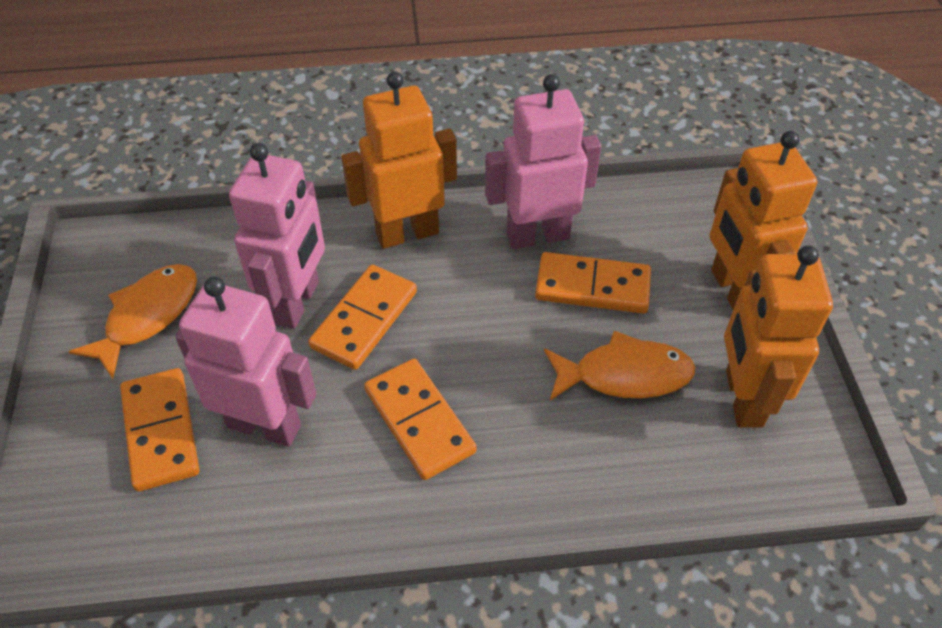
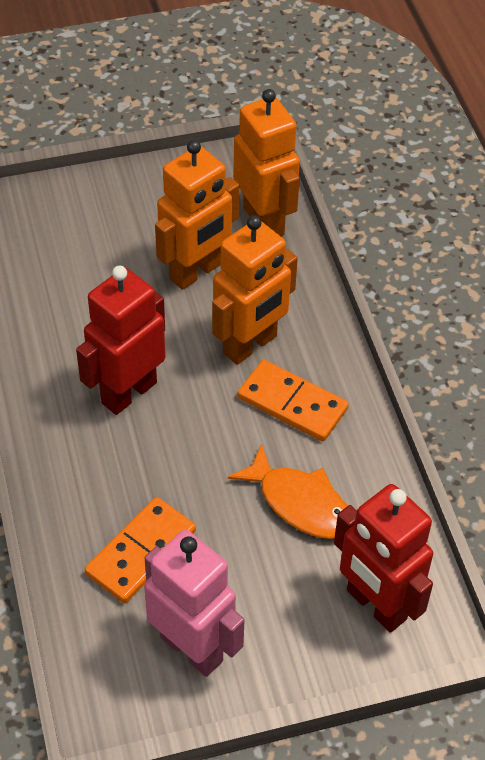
orange domino: [120,368,199,492] [308,265,417,370] [364,359,477,480] [535,252,651,314] = 4 -> [85,497,196,603] [238,360,349,441] = 2
orange fish: [69,264,197,379] [544,331,695,400] = 2 -> [228,444,347,539] = 1
pink robot: [175,276,316,447] [229,143,325,329] [485,74,601,249] = 3 -> [144,530,244,677] = 1
red robot: none = 0 -> [76,266,165,415] [334,484,433,633] = 2

